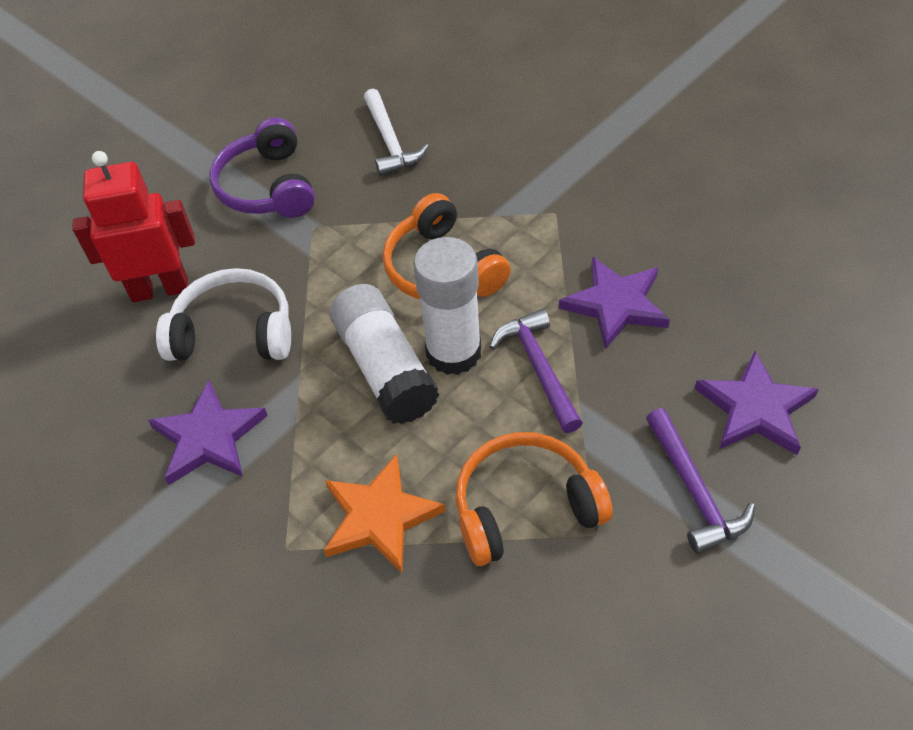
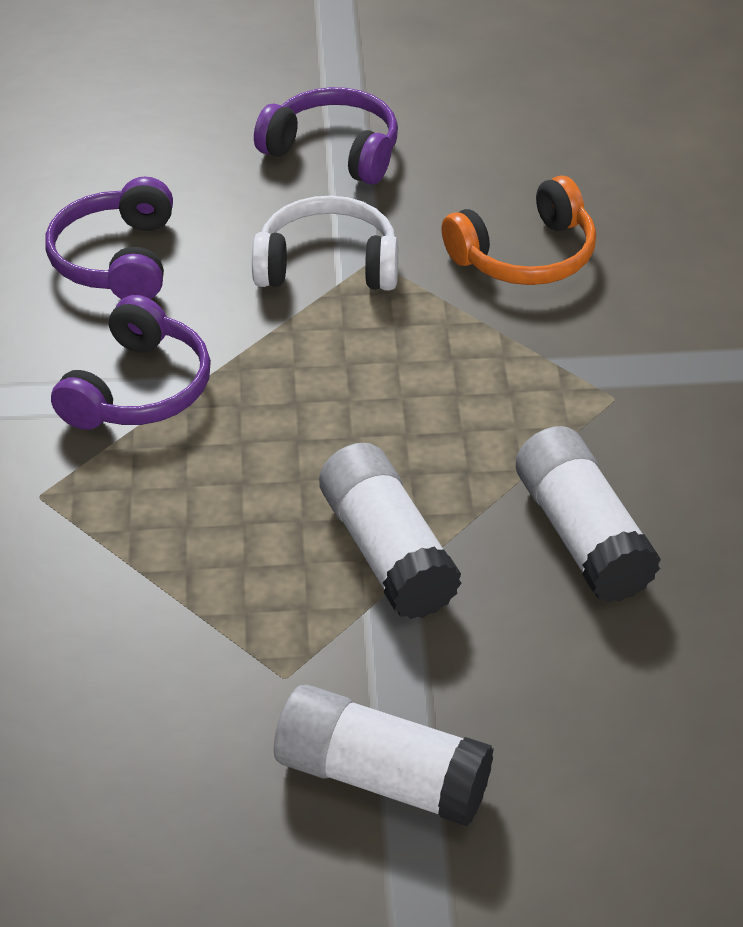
orange headphones: [383,193,511,299] [456,432,613,566] = 2 -> [441,176,596,285] = 1
orange star: [324,454,446,573] = 1 -> none = 0
purple hammer: [490,309,582,433] [646,408,755,553] = 2 -> none = 0
purple headphones: [210,117,315,218] = 1 -> [45,177,173,299] [51,295,211,430] [254,87,398,184] = 3
purple star: [148,380,268,485] [559,257,670,350] [694,351,819,455] = 3 -> none = 0
red robot: [72,151,195,302] = 1 -> none = 0
white glue stick: [330,284,439,424] [413,237,481,375] = 2 -> [274,685,494,826] [319,443,462,620] [516,426,661,603] = 3
white hammer: [364,89,429,176] = 1 -> none = 0

